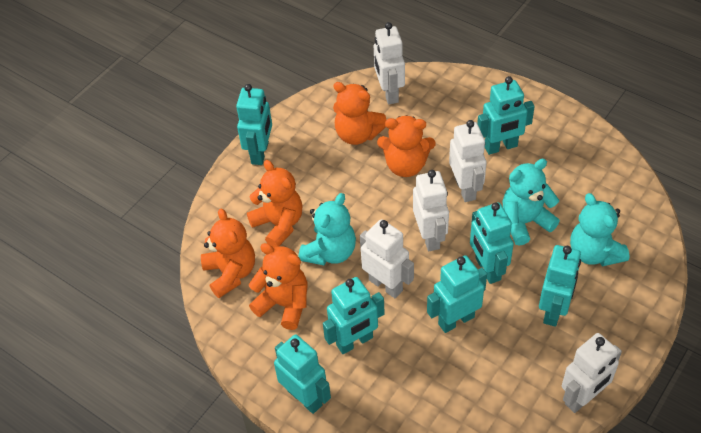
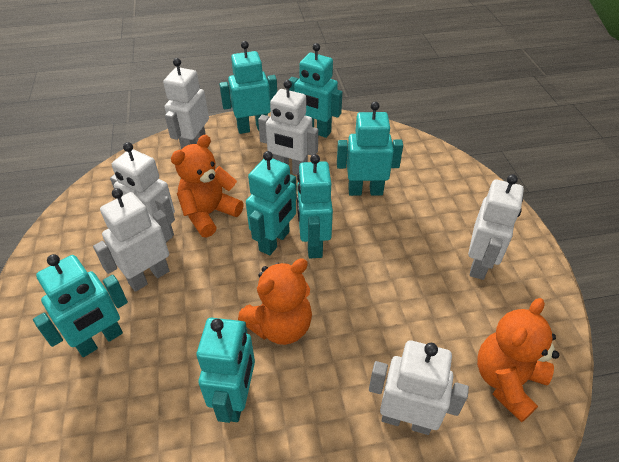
orange teddy bear: [201,208,255,298] [247,160,303,248] [249,243,307,330] [333,82,386,145] [377,115,435,177] = 5 -> [171,135,244,237] [238,258,312,345] [477,298,559,423] = 3
turquoise teddy bear: [299,193,356,265] [502,159,560,246] [570,193,630,266] = 3 -> none = 0
white robot: [360,219,414,298] [374,22,405,104] [413,170,449,251] [449,120,487,202] [562,333,622,413] = 5 -> [93,188,173,292] [110,142,175,243] [163,58,209,149] [258,80,318,175] [369,340,469,435] [468,174,524,280] = 6

